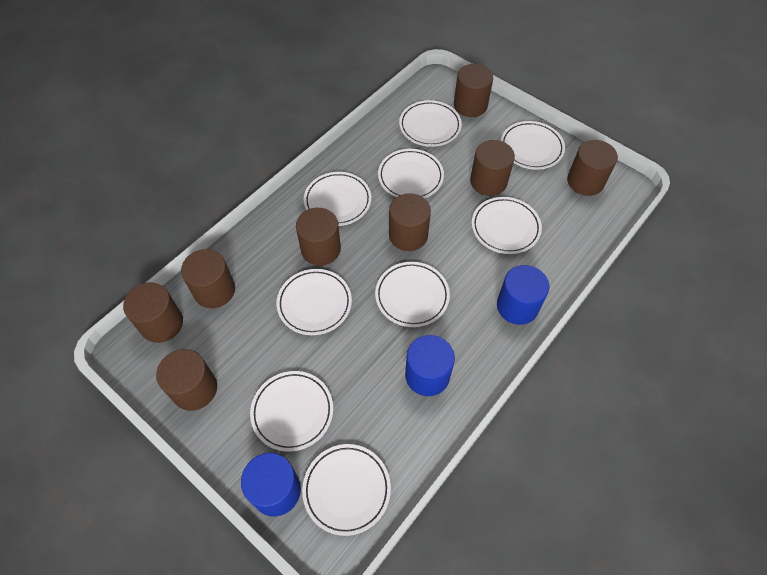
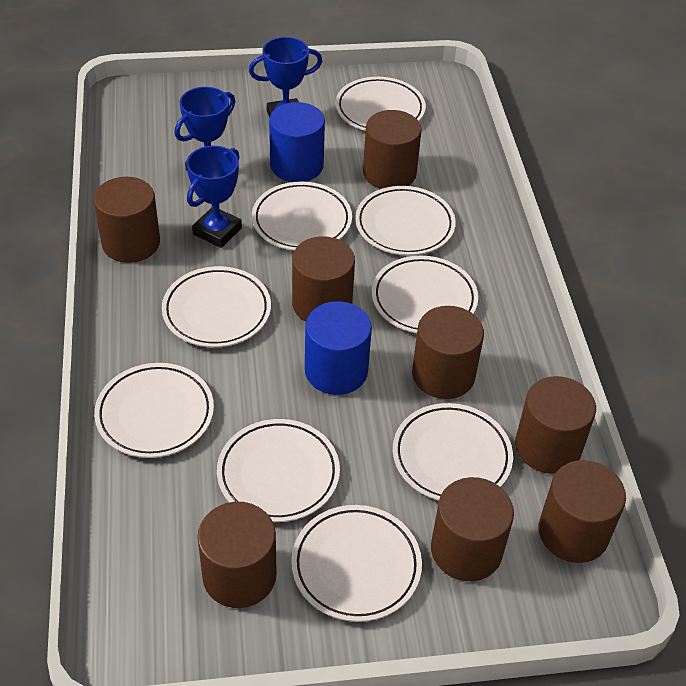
blue cylinder: [241,453,301,517] [405,335,455,396] [497,265,549,325] = 3 -> [269,102,325,182] [305,301,372,395] = 2
blue trophy: none = 0 -> [175,87,235,171] [186,146,242,248] [249,37,322,118] = 3

